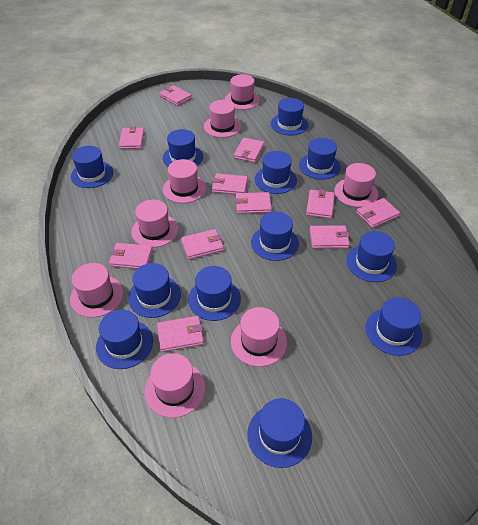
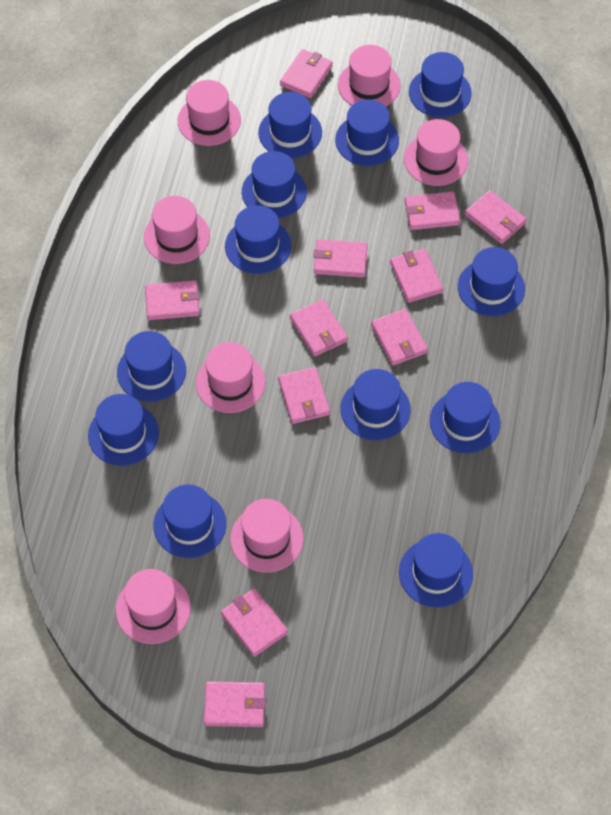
pink hat: [70,263,123,318] [131,200,178,248] [145,353,205,418] [163,159,206,203] [204,100,242,138] [225,74,260,110] [231,307,287,367] [334,163,378,207] = 8 -> [116,569,191,644] [144,196,210,264] [178,80,241,146] [196,342,266,413] [230,499,304,573] [338,45,401,107] [404,119,468,186] = 7

